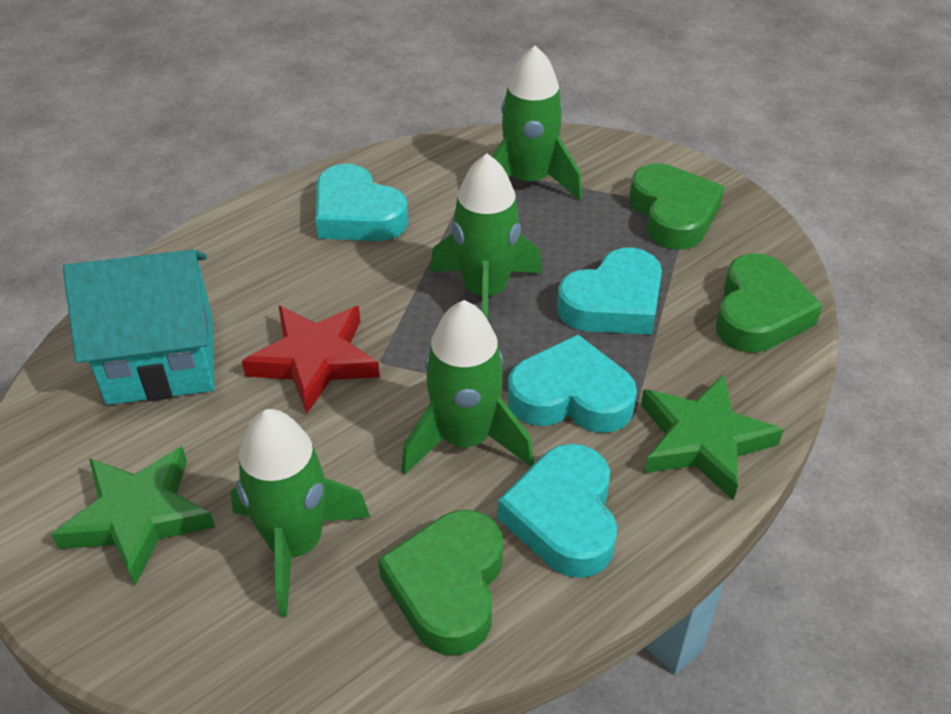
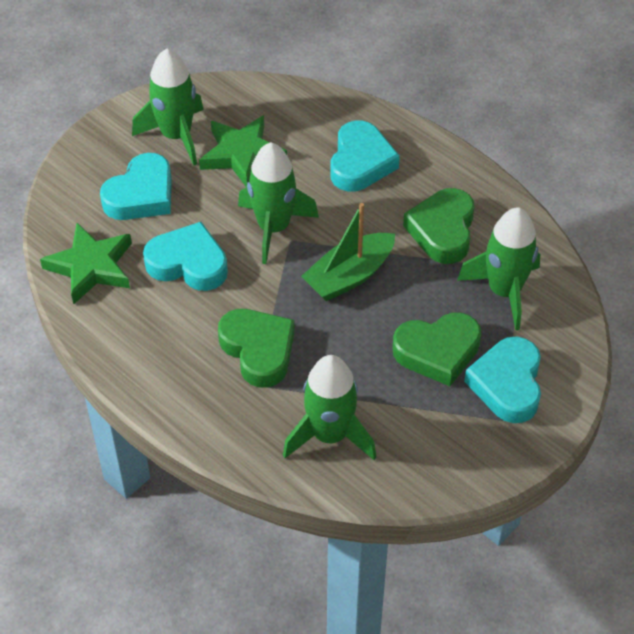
green boat: none = 0 -> [301,203,395,301] = 1
red star: [242,305,380,414] = 1 -> none = 0
turquoise house: [63,249,214,405] = 1 -> none = 0

